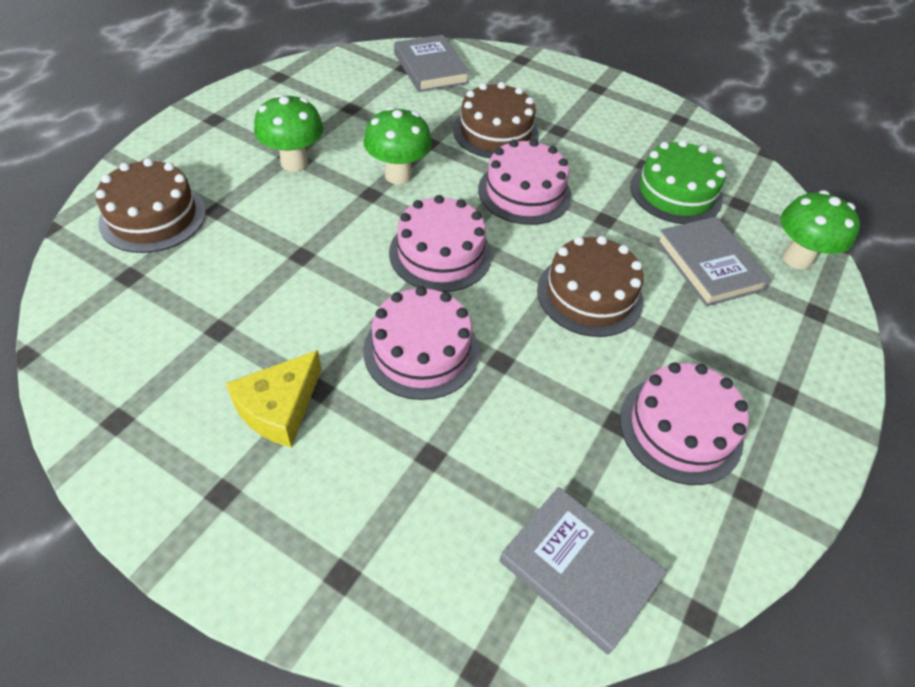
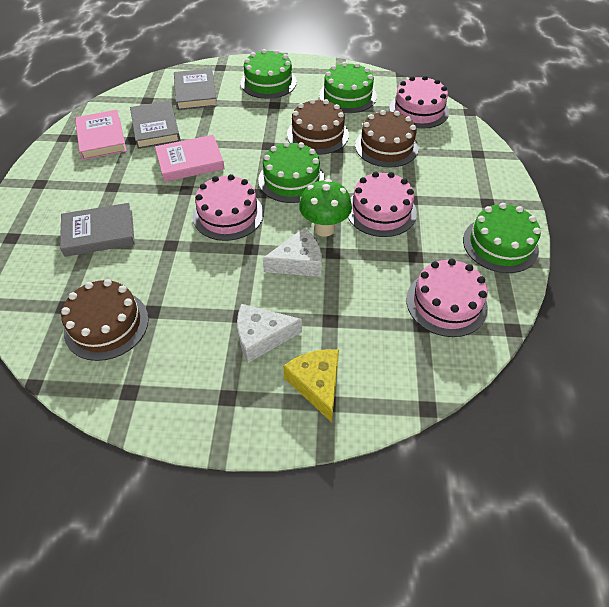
green cake: [630,140,726,224] = 1 -> [241,49,297,99] [258,141,325,203] [319,62,377,113] [463,203,541,273] = 4
green mushroom: [254,94,324,172] [364,107,432,184] [781,190,860,270] = 3 -> [299,179,352,237] = 1
pink book: none = 0 -> [75,110,127,160] [155,135,225,182] = 2
white cheese: none = 0 -> [237,304,302,363] [263,228,322,277] = 2

